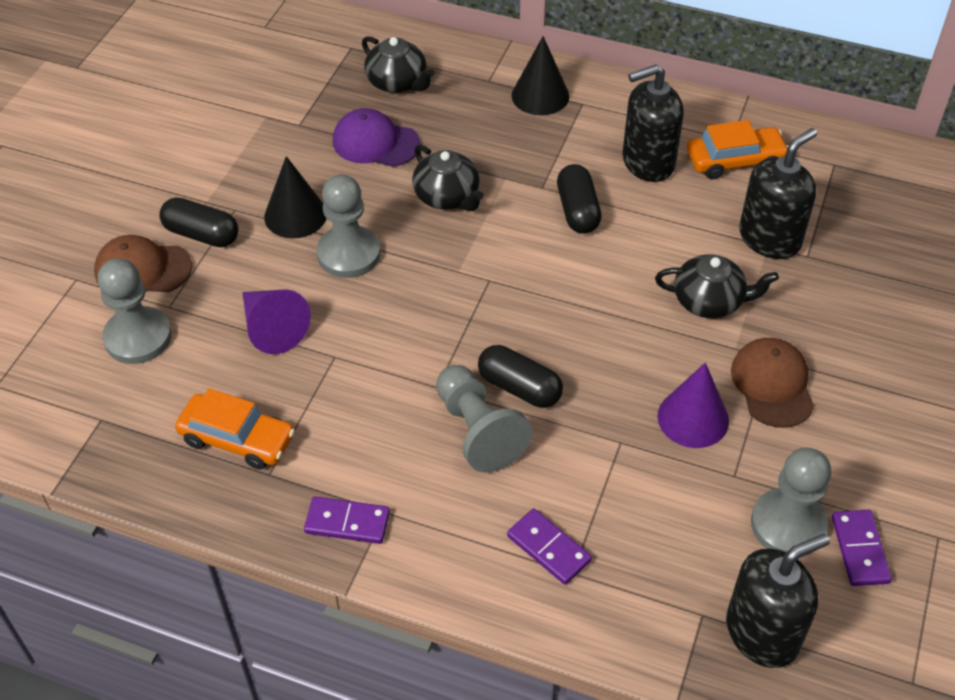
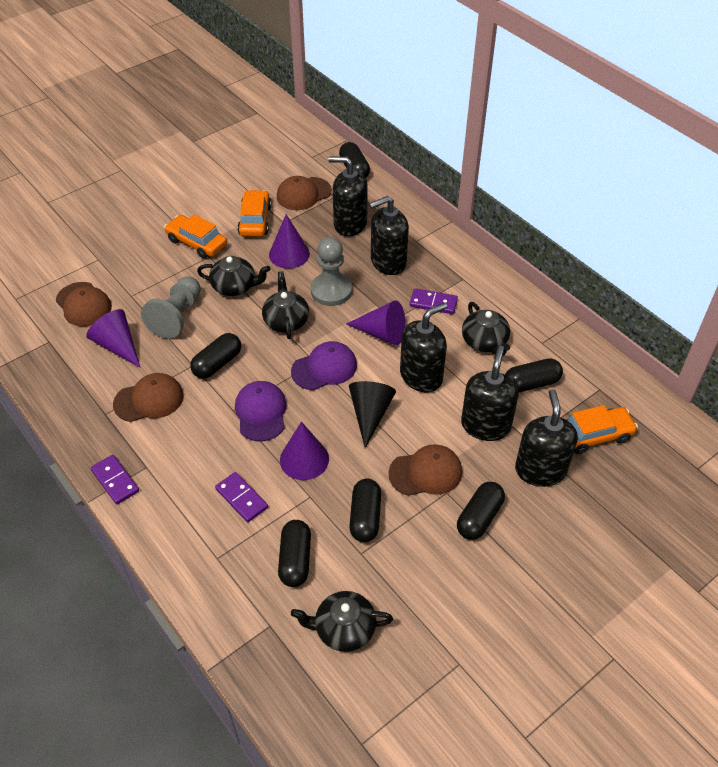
black capsule: [159,198,238,247] [478,345,563,408] [557,164,602,234] = 3 -> [190,333,241,379] [278,520,311,587] [339,142,370,178] [349,479,381,542] [457,482,505,540] [505,358,563,392] = 6
black cone: [264,156,326,238] [511,36,570,115] = 2 -> [349,381,396,448] = 1
black soap dispenser: [622,64,684,182] [726,534,830,668] [739,128,817,259] = 3 -> [328,156,368,236] [369,196,409,275] [400,303,447,392] [461,346,518,441] [515,389,578,487] = 5
black teapot: [362,36,435,93] [412,144,484,211] [655,254,779,318] = 3 -> [197,256,270,296] [262,271,309,339] [291,591,393,652] [462,302,510,356] = 4
brown cap: [94,235,192,292] [731,338,814,428] = 2 -> [56,282,112,327] [113,373,184,422] [277,176,332,210] [388,444,462,496] = 4
grey pawn: [97,258,172,364] [317,174,380,278] [436,365,532,473] [751,448,831,557] = 4 -> [141,276,201,339] [311,237,352,306] = 2
orange car: [175,388,295,470] [687,120,788,179] = 2 -> [164,215,227,259] [237,190,272,237] [567,405,638,454] = 3
purple cap: [333,108,420,167] = 1 -> [235,381,287,441] [291,341,357,390] = 2
purple cone: [242,289,311,354] [657,363,729,448] = 2 -> [86,309,141,368] [269,214,310,269] [280,422,329,480] [346,301,406,345] = 4

